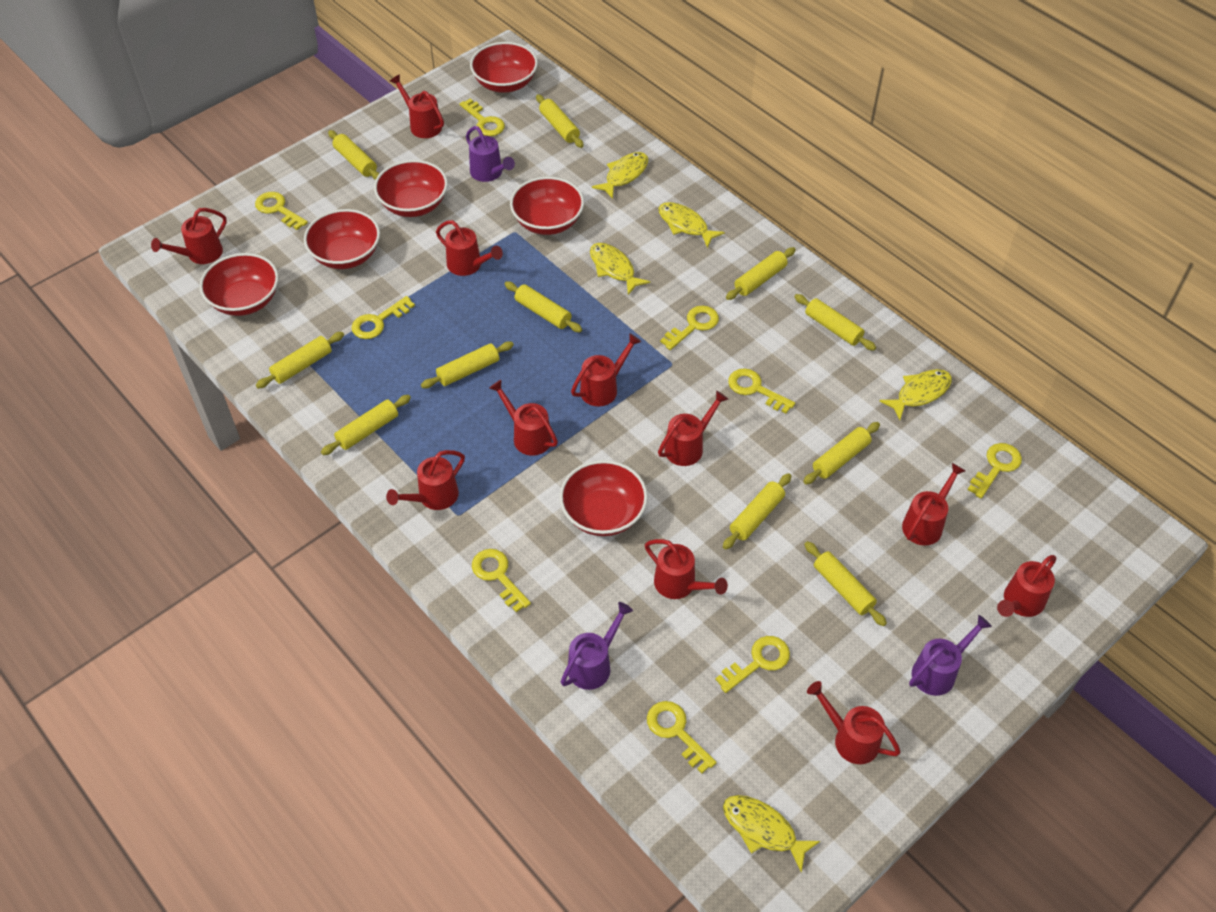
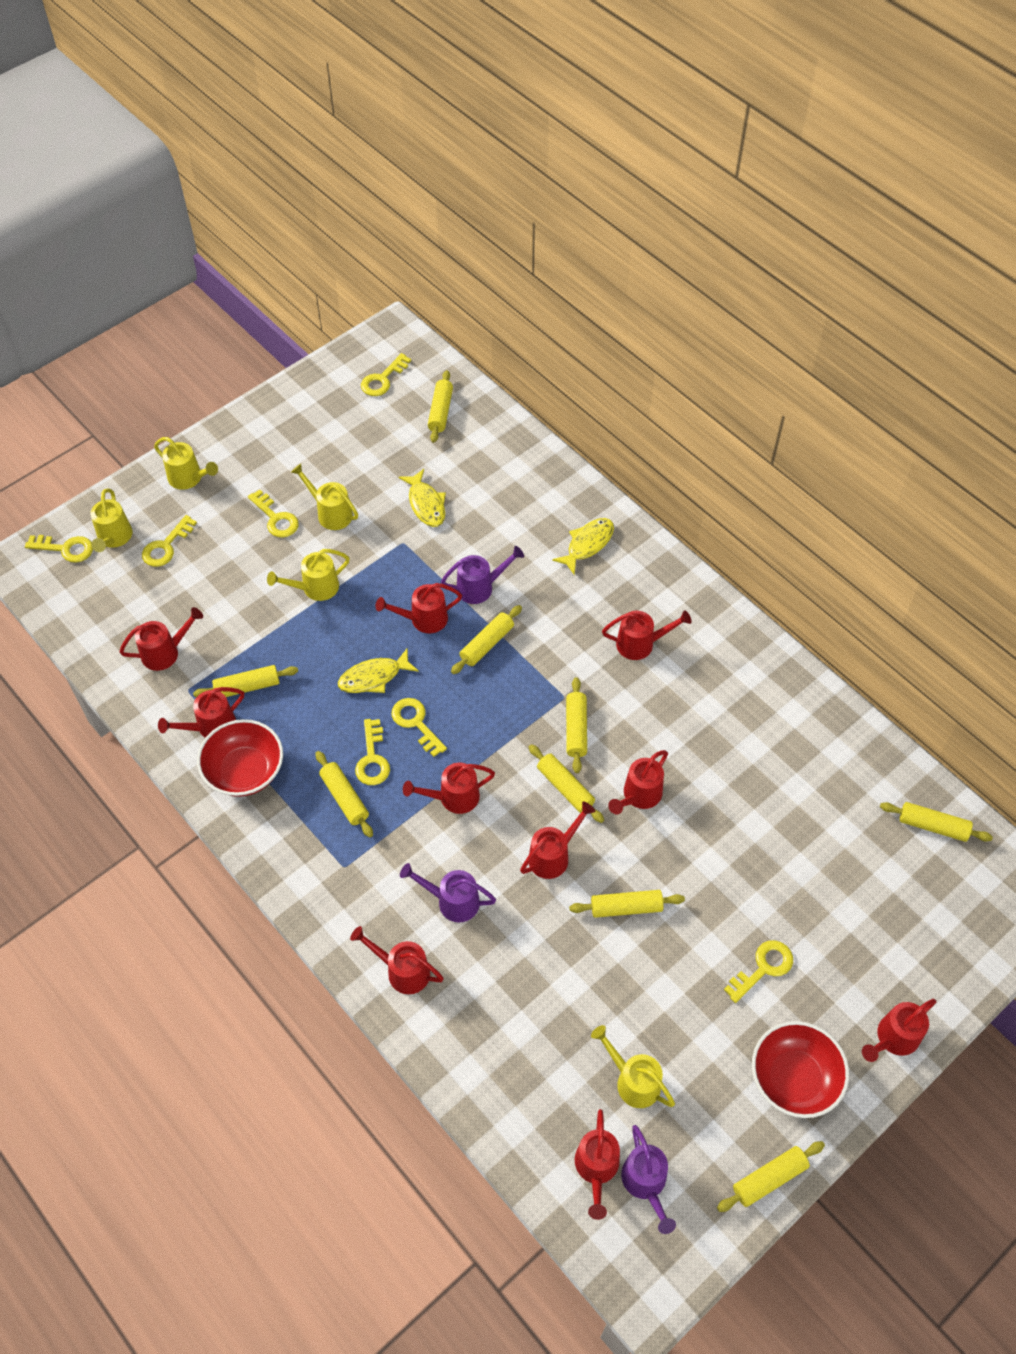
red bowl: [199,253,279,316] [304,209,380,269] [374,160,448,217] [470,42,538,93] [510,177,584,235] [559,460,648,536] = 6 -> [197,719,283,797] [752,1021,849,1118] = 2
red watering can: [151,208,227,264] [386,450,465,510] [390,74,444,138] [436,220,503,276] [489,380,558,456] [571,333,641,406] [645,539,728,599] [658,390,729,466] [807,681,901,764] [902,463,966,546] [997,555,1056,617] = 11 -> [119,607,203,671] [158,687,244,738] [350,926,444,994] [376,583,462,633] [403,763,495,814] [520,802,595,879] [575,1109,620,1220] [602,610,692,660] [608,750,668,814] [862,999,936,1062] = 10
yellow fish: [590,243,650,295] [592,152,648,199] [658,202,725,248] [723,795,820,872] [880,369,952,420] = 5 -> [338,648,419,693] [399,469,446,527] [552,518,614,575] = 3
yellow key: [255,192,308,230] [352,296,415,339] [460,99,505,136] [472,549,531,612] [647,701,717,773] [660,305,719,350] [715,636,790,693] [728,368,795,413] [968,443,1022,499] = 9 -> [25,535,93,563] [142,515,197,567] [248,489,299,538] [355,719,390,785] [361,353,411,396] [392,698,447,757] [724,940,793,1003] = 7
yellow rolling pin: [256,332,344,388] [321,395,411,455] [328,130,380,180] [421,341,514,388] [504,281,582,332] [536,94,584,148] [723,473,791,549] [726,247,796,300] [794,294,876,351] [803,422,880,484] [804,541,887,626] = 11 -> [193,665,298,697] [316,751,373,837] [428,370,453,443] [451,605,522,674] [529,744,604,823] [566,677,587,773] [569,890,685,918] [717,1141,825,1212] [880,802,993,842] = 9
yellow watering can: none = 0 -> [91,488,132,552] [154,437,218,490] [267,549,350,601] [291,464,358,530] [591,1025,675,1108] = 5

